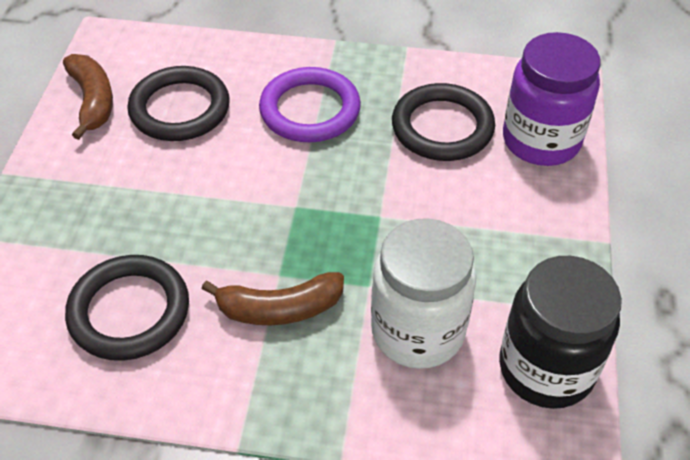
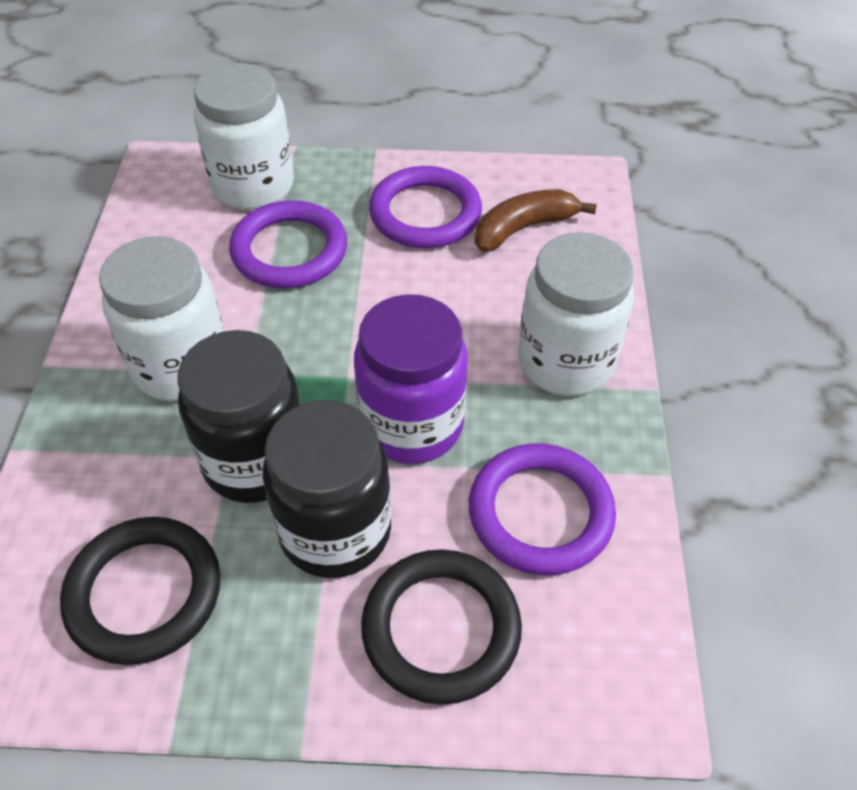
black jar: [499,256,622,409] = 1 -> [177,330,301,503] [263,400,391,578] = 2
black ring: [65,255,189,361] [127,66,230,141] [392,83,495,161] = 3 -> [60,517,221,665] [361,549,522,705] = 2
brown banana: [63,54,113,140] [202,272,344,325] = 2 -> [474,189,597,252] = 1
purple ring: [259,67,361,142] = 1 -> [229,200,347,288] [369,166,482,248] [469,443,616,575] = 3
white jar: [371,218,476,369] = 1 -> [99,236,225,401] [194,63,294,210] [518,232,634,396] = 3

